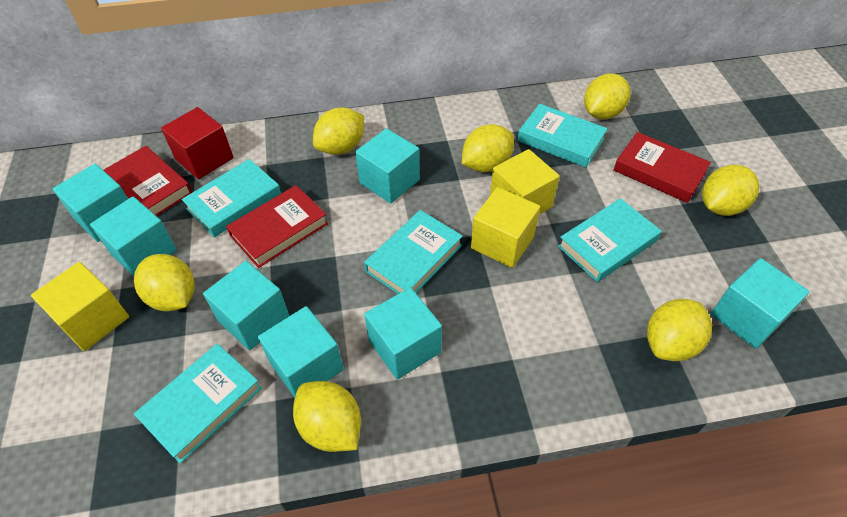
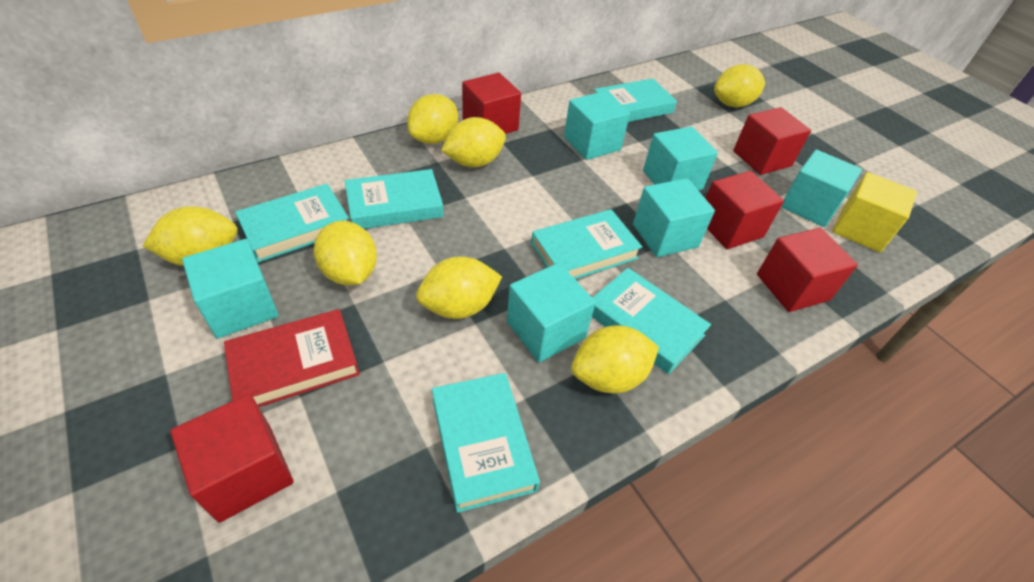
red book: [103,146,192,216] [226,185,328,268] [613,132,711,203] = 3 -> [224,309,360,407] = 1
red cube: [161,107,234,179] = 1 -> [170,394,294,523] [462,72,521,134] [705,171,784,249] [733,107,811,175] [757,228,858,312] = 5
turquoise book: [134,343,262,464] [181,159,281,238] [364,210,463,294] [517,104,608,168] [558,198,661,282] = 5 -> [235,184,349,262] [345,169,444,229] [432,373,540,513] [531,209,642,279] [592,268,711,374] [594,78,677,122] = 6
turquoise cube: [53,164,128,242] [90,196,177,276] [203,261,289,350] [258,306,344,398] [355,128,420,204] [364,287,442,380] [711,258,810,349] = 7 -> [182,239,279,339] [507,263,596,362] [564,91,630,160] [633,178,715,257] [643,126,718,190] [781,150,862,227] = 6
yellow cube: [31,262,129,351] [471,187,540,268] [490,149,560,214] = 3 -> [832,172,917,252] = 1

